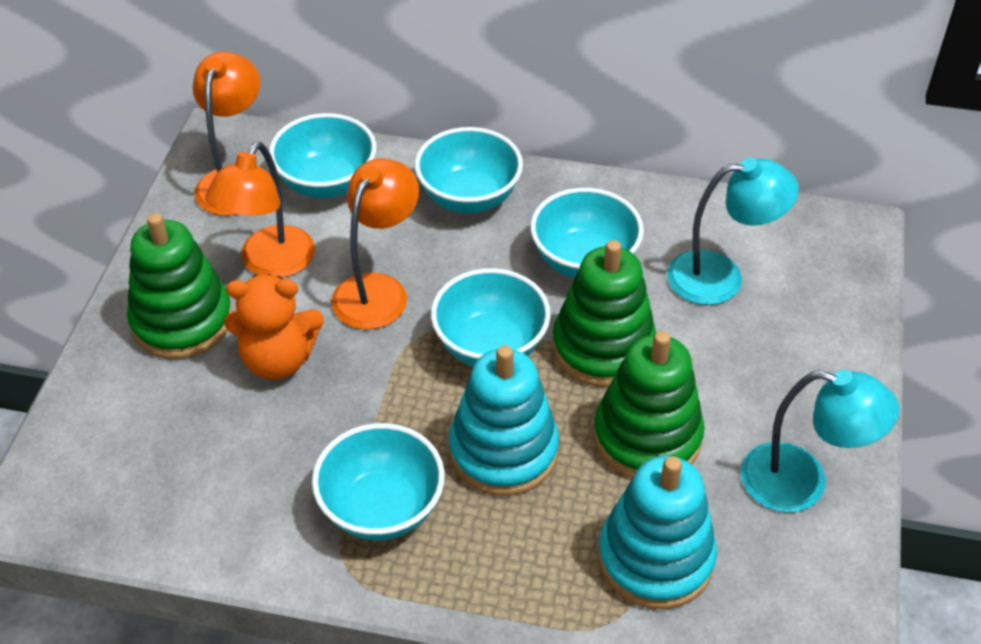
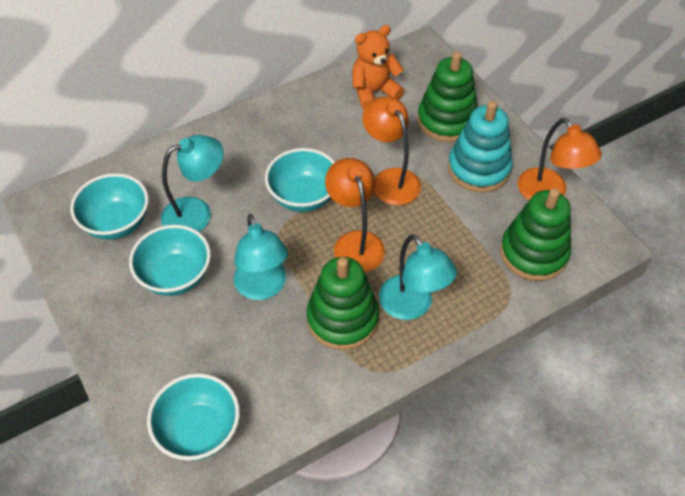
turquoise bowl: [269,113,376,198] [312,423,445,540] [415,127,523,213] [431,268,551,366] [530,188,644,278] = 5 -> [70,173,149,240] [129,225,211,296] [147,373,240,461] [265,148,335,212] = 4
turquoise lamp: [667,158,799,305] [741,370,899,513] = 2 -> [161,135,224,232] [234,214,288,300] [379,234,457,320] = 3
turquoise stacking toy: [448,345,559,496] [598,456,717,609] = 2 -> [448,101,512,193] = 1

